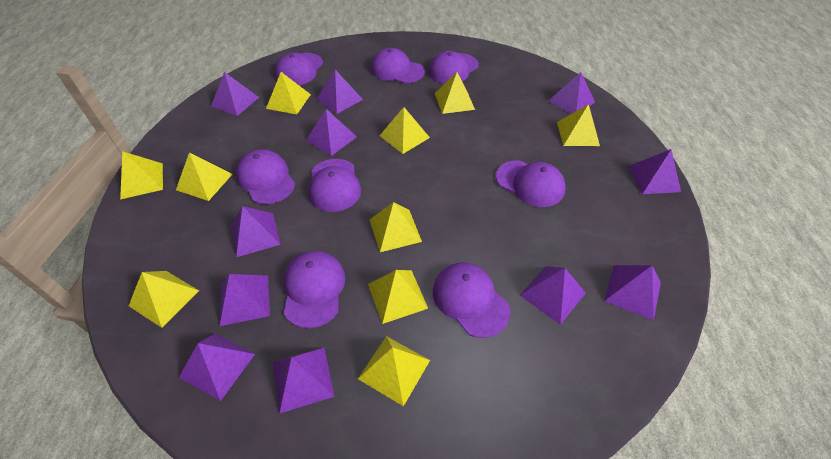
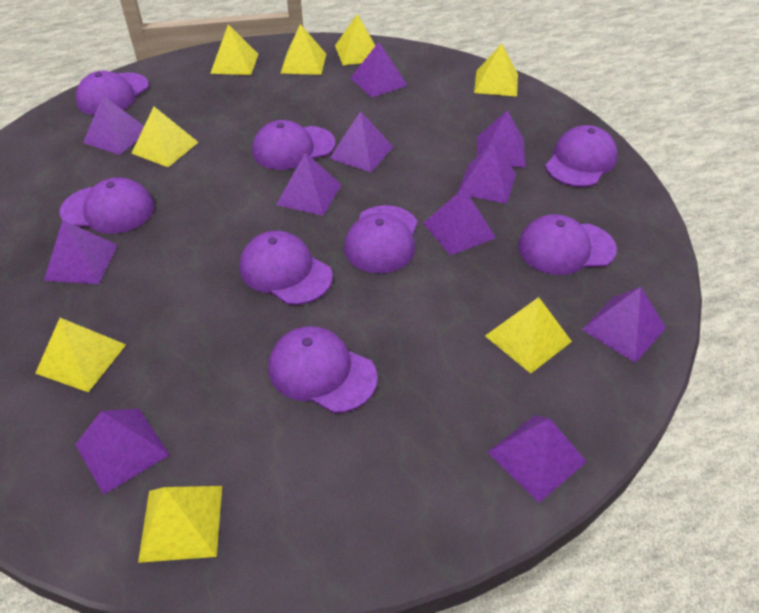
yellow pyramid: [120,151,163,199] [129,271,199,328] [176,152,232,201] [266,72,311,114] [358,336,430,406] [368,270,428,324] [370,202,422,252] [380,107,430,154] [435,72,475,114] [557,104,600,146] = 10 -> [35,318,126,392] [131,107,198,167] [138,486,222,563] [210,24,259,75] [281,24,326,75] [335,14,375,65] [474,44,518,96] [485,297,572,374] = 8

